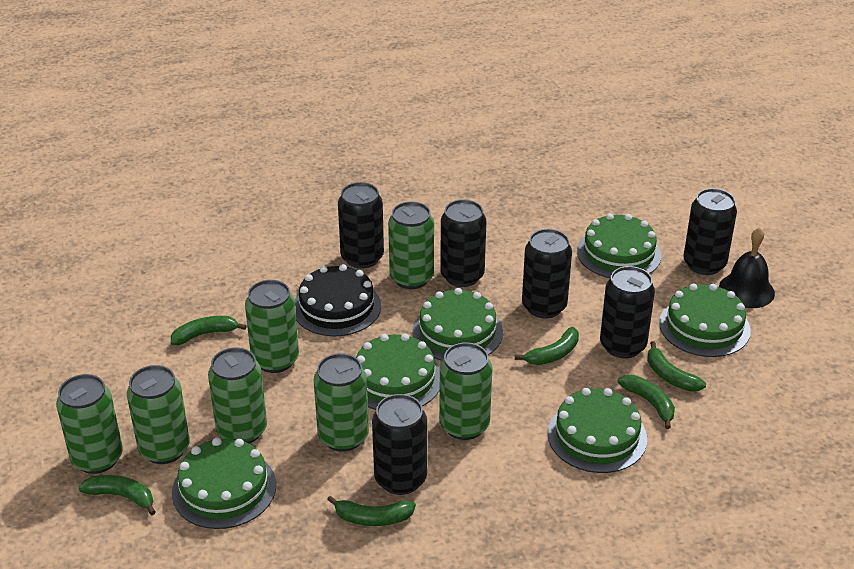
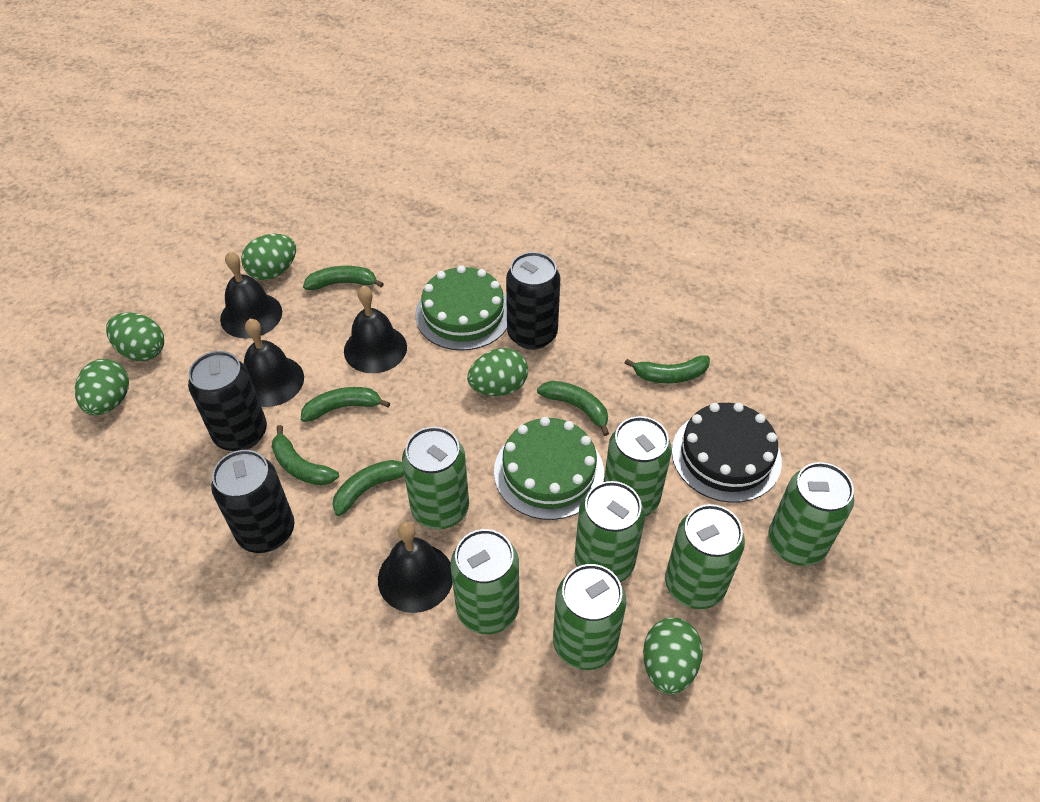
black bell: [719,228,775,308] = 1 -> [220,251,282,338] [244,319,304,407] [344,286,407,373] [378,522,453,613] = 4
black can: [338,182,384,269] [372,394,427,495] [440,199,486,287] [522,229,572,318] [600,266,655,359] [683,188,737,275] = 6 -> [188,351,267,451] [211,450,294,553] [506,252,560,350] = 3
green cake: [172,438,276,529] [356,334,440,410] [412,288,503,361] [547,388,647,473] [577,213,662,278] [659,283,751,357] = 6 -> [415,265,507,351] [494,417,604,520] = 2
green egg: none = 0 -> [75,359,129,415] [106,312,164,361] [241,234,296,280] [467,348,528,396] [643,617,703,694] = 5

